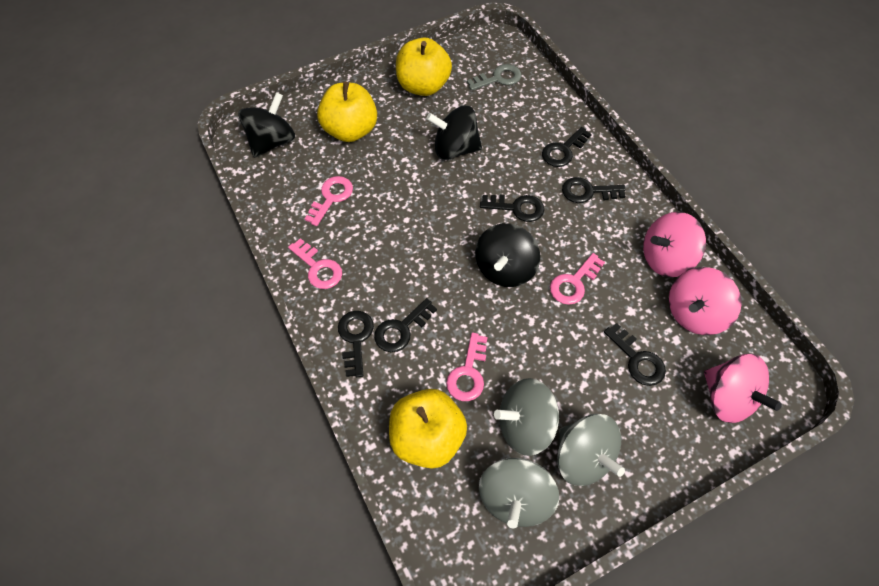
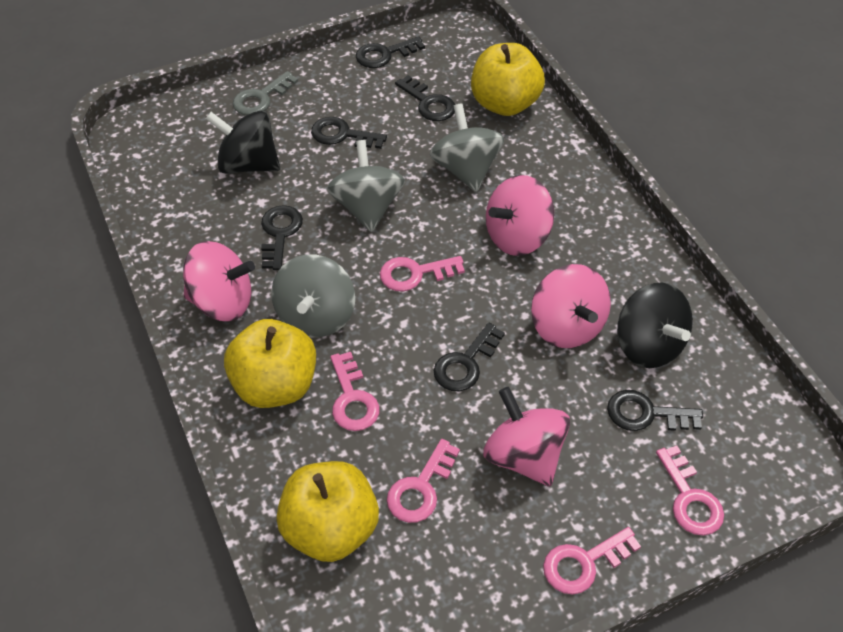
black spinning top: [238,92,295,158] [426,105,482,160] [475,223,540,287] = 3 -> [206,111,280,174] [617,282,693,368] = 2
pink key: [288,238,342,289] [304,176,353,226] [446,333,488,401] [550,253,605,305] = 4 -> [330,352,379,431] [380,256,465,291] [387,439,460,523] [543,527,641,595] [656,445,724,535] = 5
pink spinning top: [643,212,706,277] [669,267,742,335] [704,354,782,423] = 3 -> [183,241,255,321] [483,387,570,487] [486,175,554,256] [531,264,611,348] = 4

